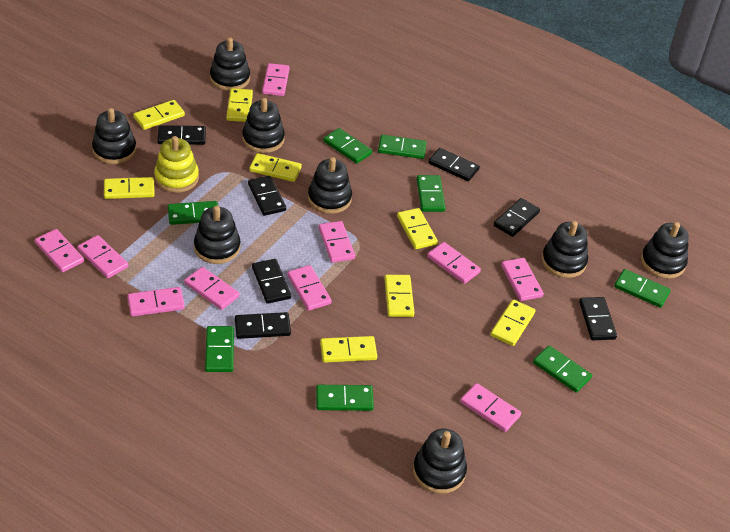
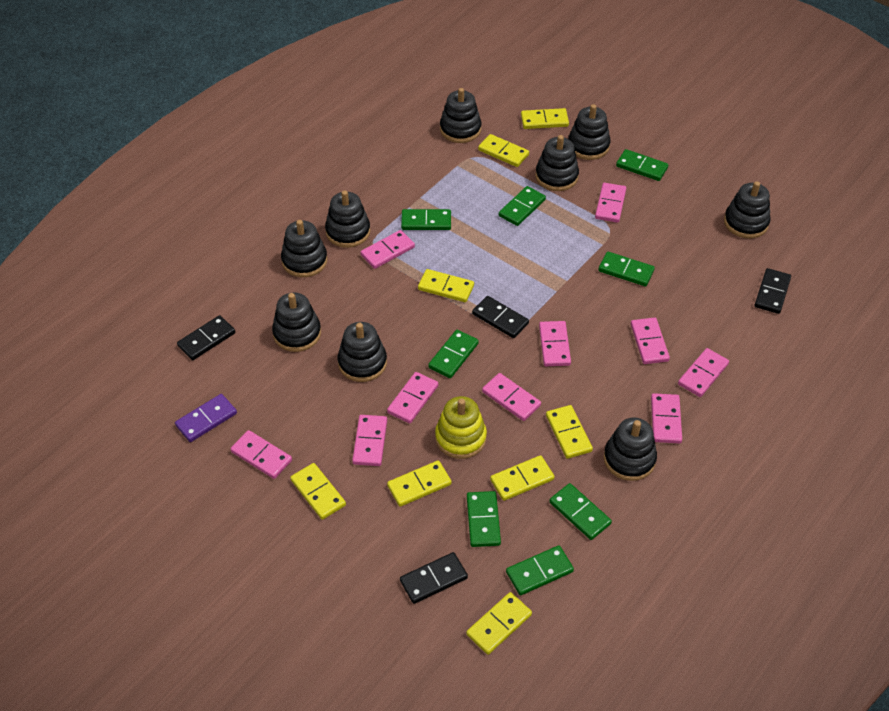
black domino: [157,125,206,145] [235,312,291,339] [248,176,286,216] [252,259,291,304] [428,148,480,181] [494,198,540,237] [579,297,617,340] = 7 -> [177,315,235,360] [400,552,468,604] [472,296,529,338] [755,268,791,314] = 4
black stacking toy: [92,108,136,164] [194,206,241,264] [210,37,250,91] [242,98,285,153] [308,157,352,214] [413,429,467,494] [542,221,588,278] [641,222,689,279] = 8 -> [272,293,321,352] [281,220,327,277] [325,190,371,248] [338,322,387,382] [440,88,481,143] [536,135,579,191] [568,104,611,160] [604,418,657,481] [724,181,771,238] = 9
purple domino: none = 0 -> [175,394,237,442] = 1

